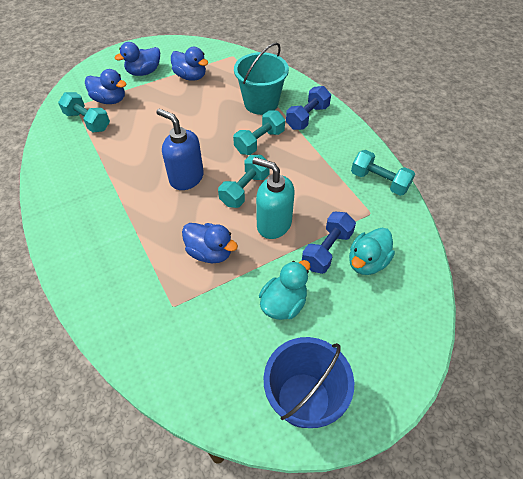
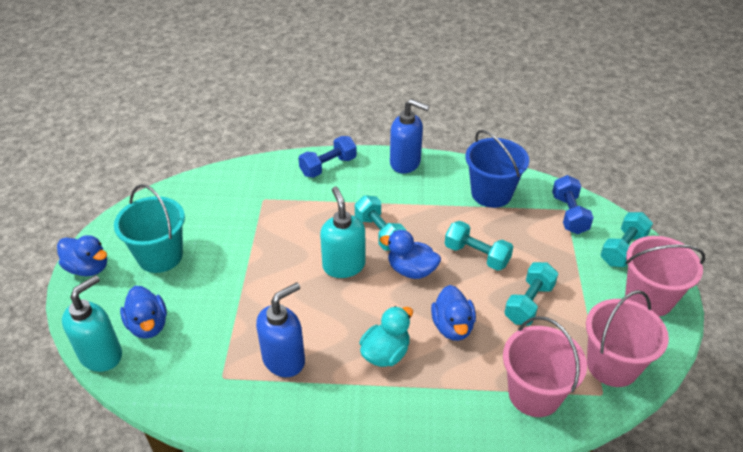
blue soap dispenser: [156,108,204,190] = 1 -> [256,282,305,377] [390,99,430,174] = 2
pink bucket: none = 0 -> [503,316,587,417] [586,290,669,387] [625,236,705,317] = 3
turquoise duck: [259,260,310,320] [349,228,395,275] = 2 -> [360,306,413,367] = 1
turquoise soap dispenser: [252,157,295,239] = 1 -> [62,275,122,372] [320,187,366,278] = 2

